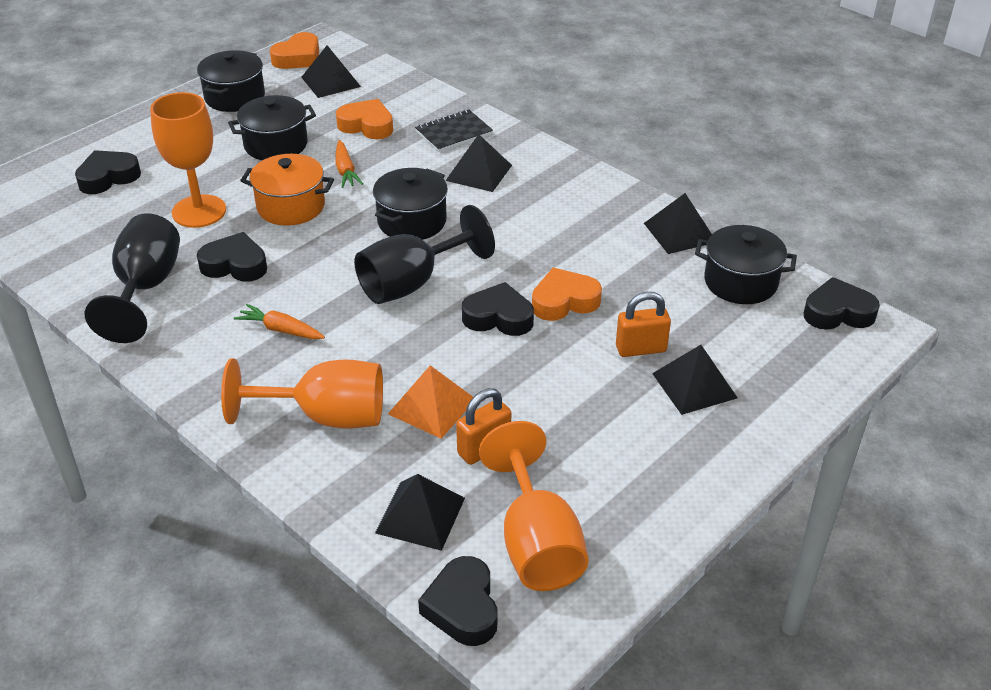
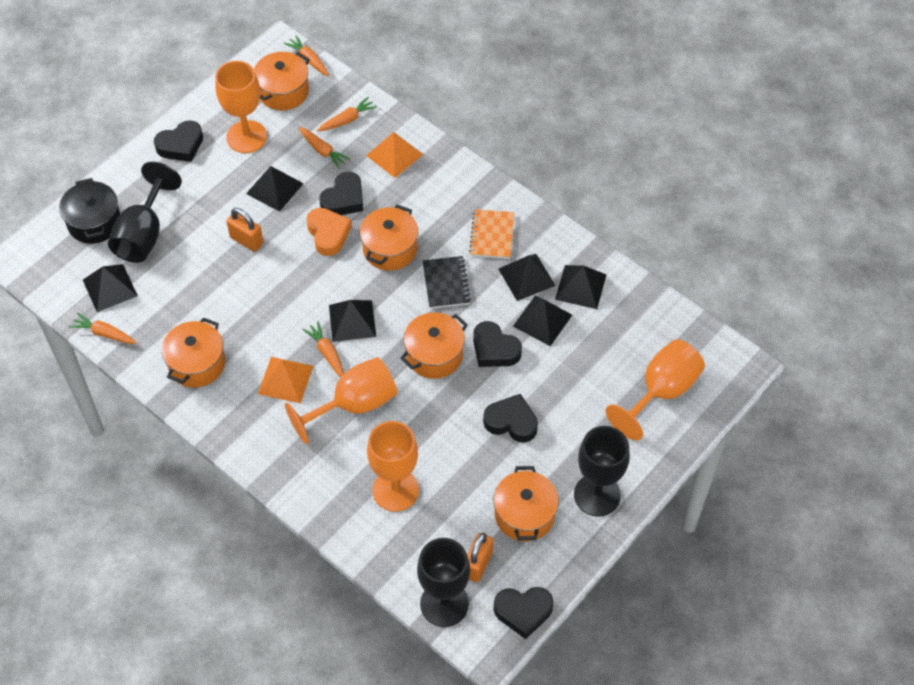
black goblet: [85,213,180,343] [354,205,495,304] = 2 -> [108,162,182,263] [417,538,470,627] [574,426,630,517] = 3
black pot: [197,50,265,112] [228,95,316,160] [373,168,448,240] [695,225,797,304] = 4 -> [59,178,120,244] = 1
black pyramid: [301,45,361,98] [375,474,465,551] [446,134,512,192] [644,193,712,254] [652,345,737,415] = 5 -> [83,264,138,312] [246,166,304,212] [329,300,376,342] [499,254,555,301] [513,296,572,346] [555,265,607,309] = 6
orange carrot: [234,304,325,339] [336,140,363,188] = 2 -> [69,313,137,344] [284,35,330,77] [299,127,350,169] [302,321,344,377] [317,97,377,131] = 5
orange goblet: [150,92,226,228] [221,358,383,428] [479,421,589,591] = 3 -> [215,61,267,153] [285,357,397,444] [367,421,419,512] [606,339,705,441] = 4
orange heart: [270,32,319,69] [336,99,393,139] [532,268,602,321] = 3 -> [306,208,352,256] = 1
orange notebook: none = 0 -> [469,209,514,259] = 1
orange pot: [240,154,334,226] = 1 -> [162,317,225,388] [254,52,310,111] [360,205,418,271] [400,312,468,379] [493,466,559,541] = 5
orange pyramid: [388,365,473,439] = 1 -> [258,357,313,404] [366,132,424,178] = 2

